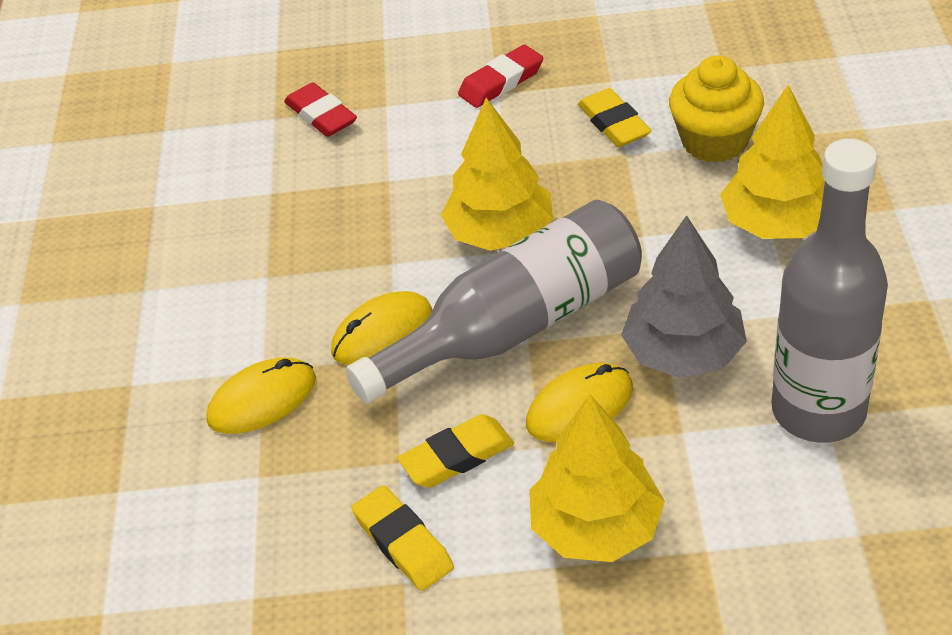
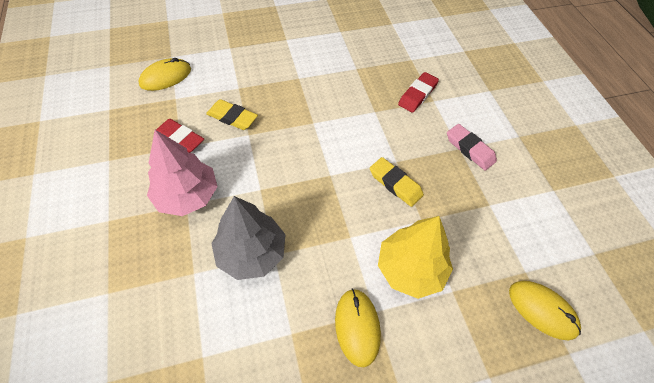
grey bottle: [346,200,642,404] [771,139,888,443] = 2 -> none = 0
pink eraser: none = 0 -> [447,124,497,171] = 1
pink tree: none = 0 -> [147,130,218,216] = 1
yellow cupcake: [669,55,764,163] = 1 -> none = 0
yellow eraser: [352,485,454,591] [397,414,514,488] [578,88,651,147] = 3 -> [206,99,258,130] [370,157,424,207] = 2
yellow tree: [441,98,553,251] [529,394,665,562] [720,85,825,239] = 3 -> [378,216,453,299] = 1

